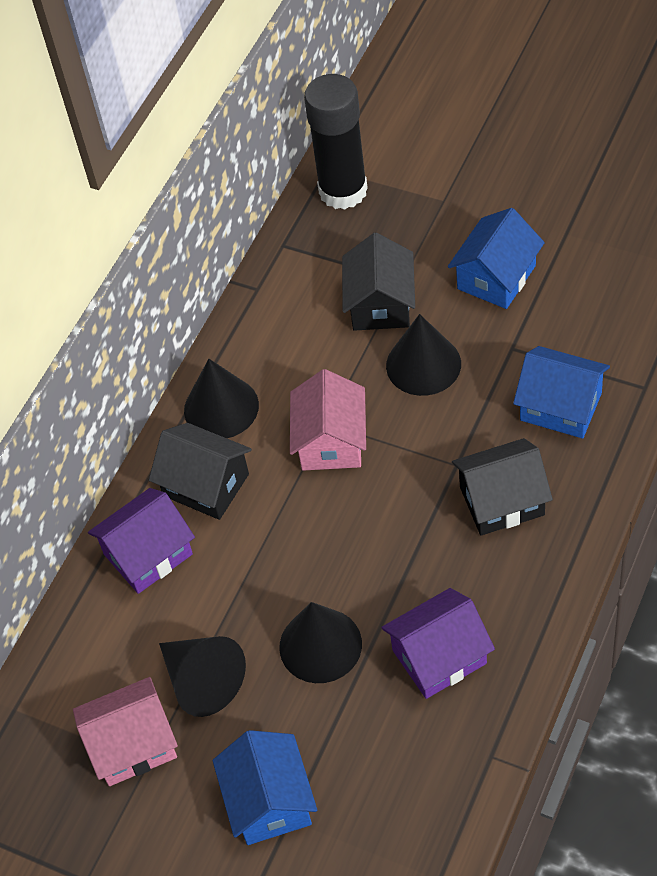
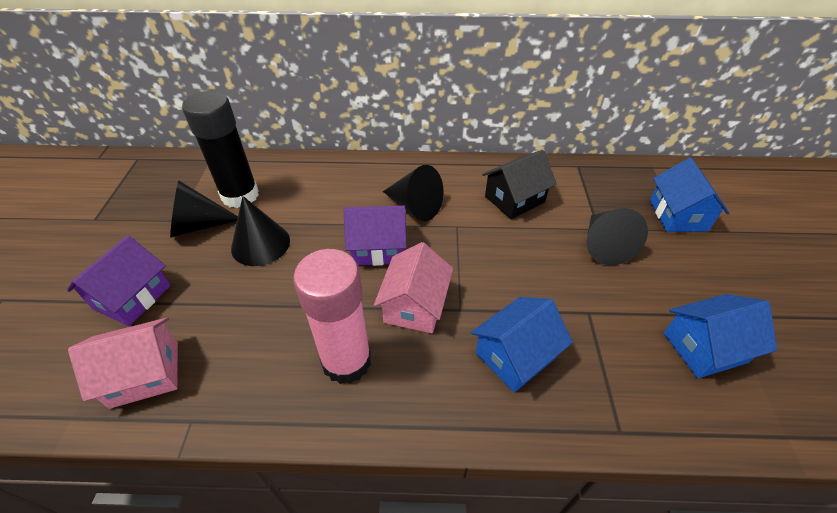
black house: [149,423,252,520] [342,233,415,331] [452,438,553,535] = 3 -> [482,150,557,219] = 1
pink glue stick: none = 0 -> [293,249,371,384] = 1

